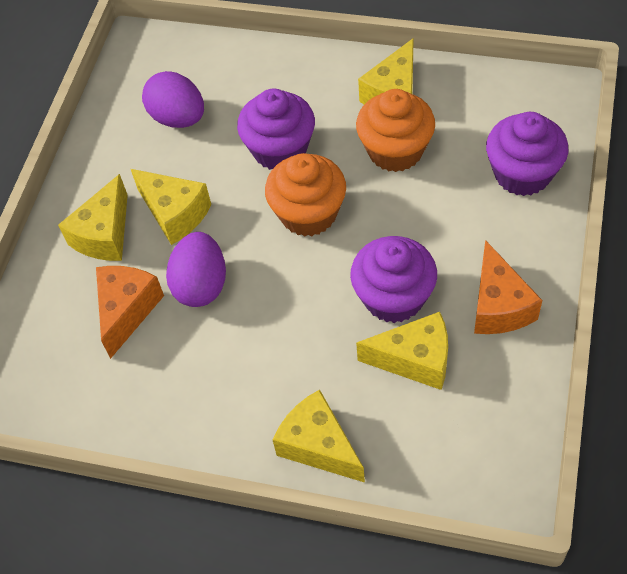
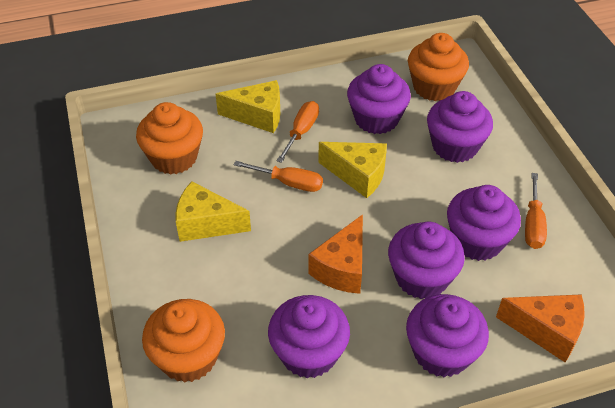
orange cupcake: [265,153,346,237] [356,89,435,172] = 2 -> [136,102,203,175] [142,299,225,383] [408,33,469,101] = 3
orange screwdriver: none = 0 -> [234,161,323,192] [276,101,319,163] [525,173,547,249] = 3
purple cupcake: [237,89,315,170] [350,236,437,323] [486,112,568,196] = 3 -> [268,295,350,378] [347,64,411,134] [388,222,465,299] [406,294,489,377] [427,91,493,163] [447,185,521,261] = 6
purple egg: [142,71,204,128] [166,232,226,307] = 2 -> none = 0
yellow cheese: [58,174,128,261] [131,169,211,245] [273,390,365,483] [356,312,448,390] [358,38,414,104] = 5 -> [176,181,251,242] [216,80,280,133] [318,142,387,198] = 3

